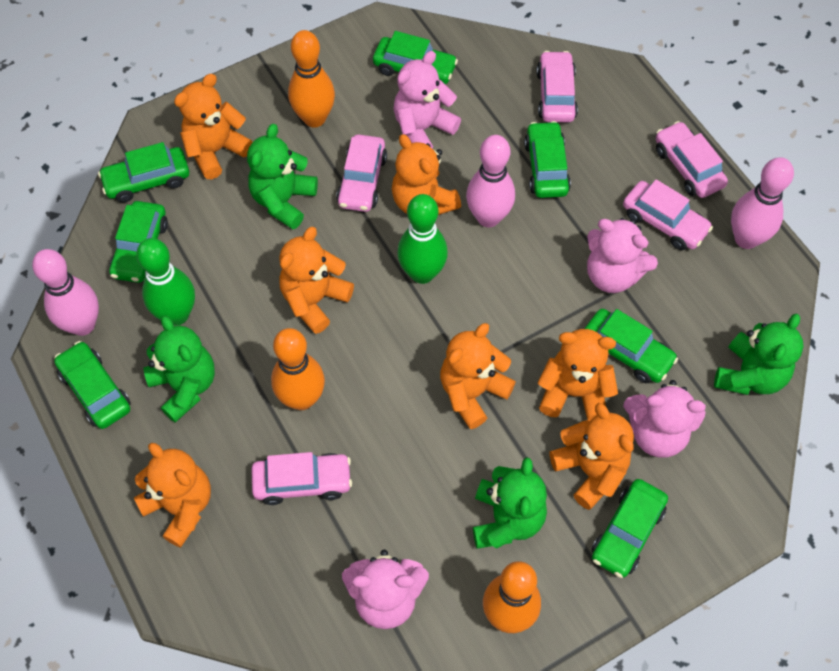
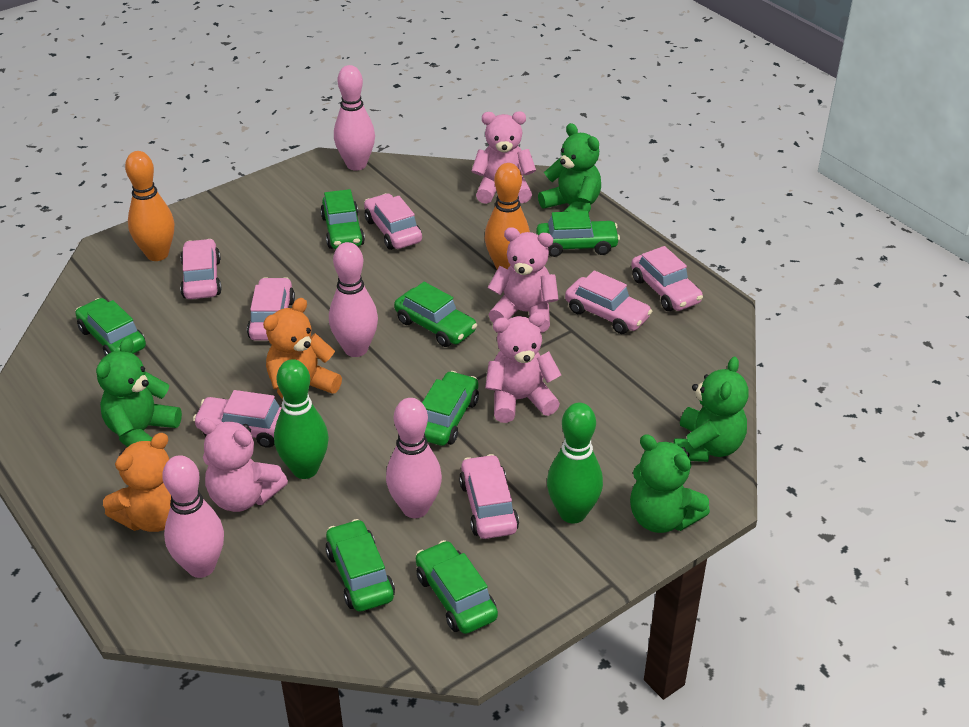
orange bowling pin: [271,328,325,410] [288,30,335,128] [483,561,541,633] = 3 -> [125,151,174,261] [485,163,530,269] = 2
orange teddy bear: [134,443,211,548] [174,74,253,179] [279,227,354,334] [392,134,461,215] [440,323,516,429] [538,329,618,422] [549,403,634,510] = 7 -> [103,433,171,532] [263,298,342,400] = 2
pink bowling pin: [32,249,99,336] [466,135,515,227] [731,157,794,249] = 3 -> [162,455,224,578] [329,242,378,357] [334,65,375,171] [386,398,442,518] = 4
pink car: [252,452,352,505] [336,134,387,212] [537,51,578,122] [623,179,713,250] [656,121,728,198] = 5 -> [180,239,222,299] [193,390,282,448] [247,277,295,341] [364,193,422,250] [459,454,519,539] [565,270,652,334] [631,246,703,311] = 7

